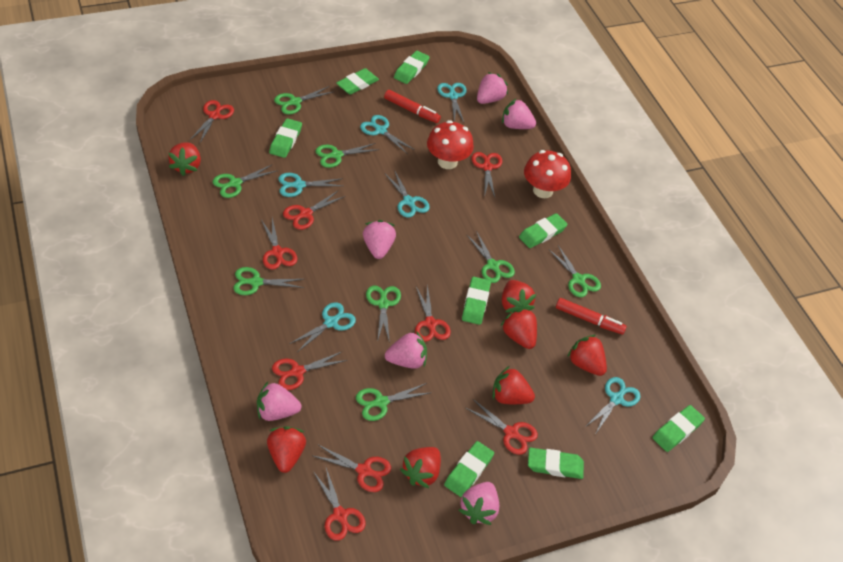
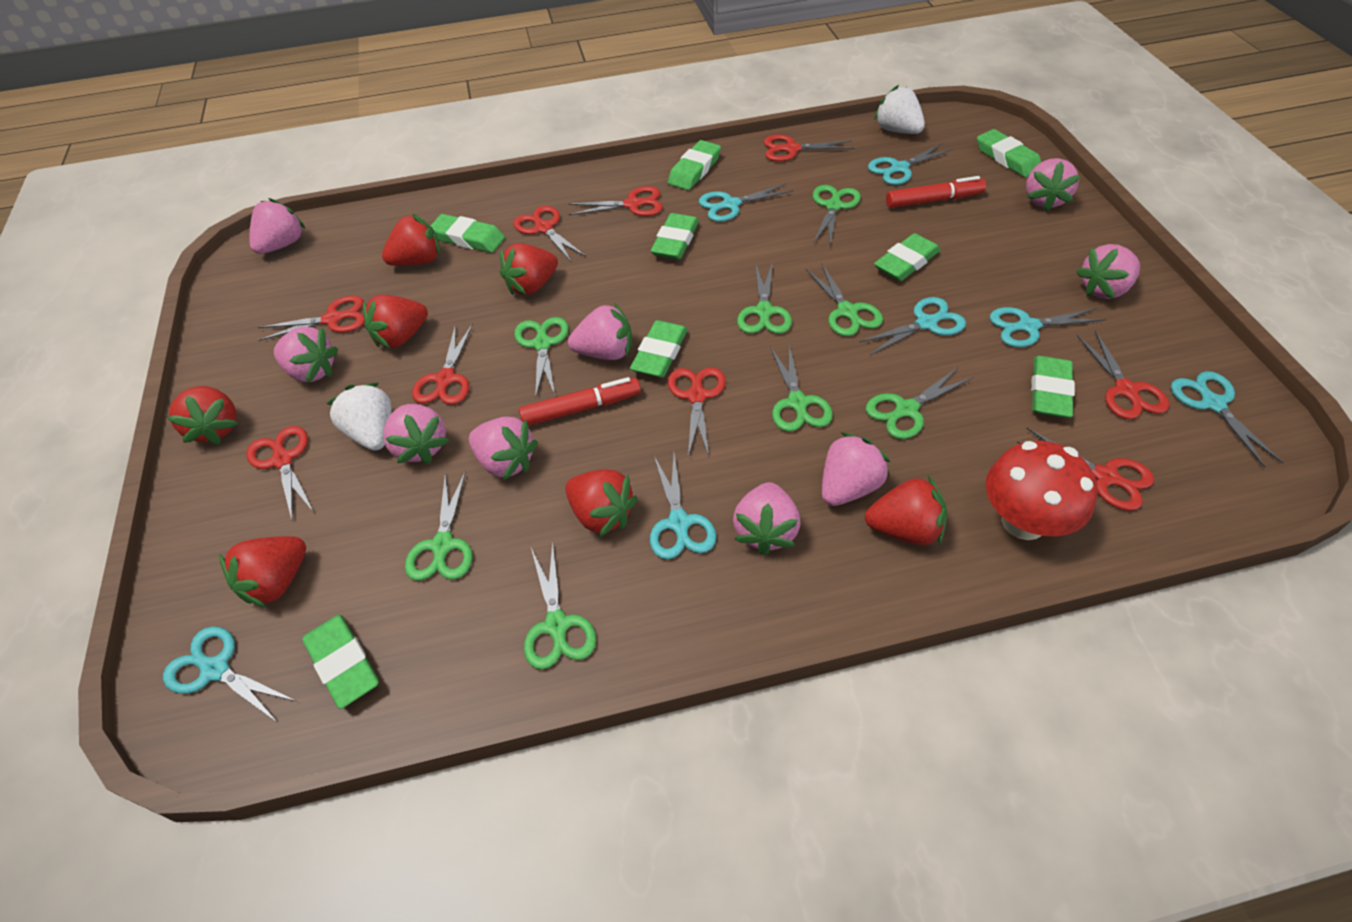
pink strawberry: [257,382,301,421] [363,220,396,259] [385,331,427,369] [459,482,499,525] [477,72,508,104] [502,98,536,129] = 6 -> [249,198,306,254] [274,326,339,383] [383,404,449,464] [469,417,538,480] [568,303,632,360] [733,482,800,555] [822,432,890,506] [1026,158,1080,211] [1076,244,1140,299] = 9
red mushroom: [427,120,474,169] [524,150,571,198] = 2 -> [986,441,1097,540] = 1
turquoise scissors: [278,173,343,197] [289,302,356,351] [360,115,415,154] [385,170,430,218] [437,83,467,122] [585,377,641,435] = 6 -> [163,626,296,722] [650,453,717,559] [699,183,793,222] [859,297,966,355] [868,143,953,185] [990,307,1107,347] [1171,371,1283,468] = 7
white strawberry: none = 0 -> [327,383,392,451] [874,85,925,134] = 2

